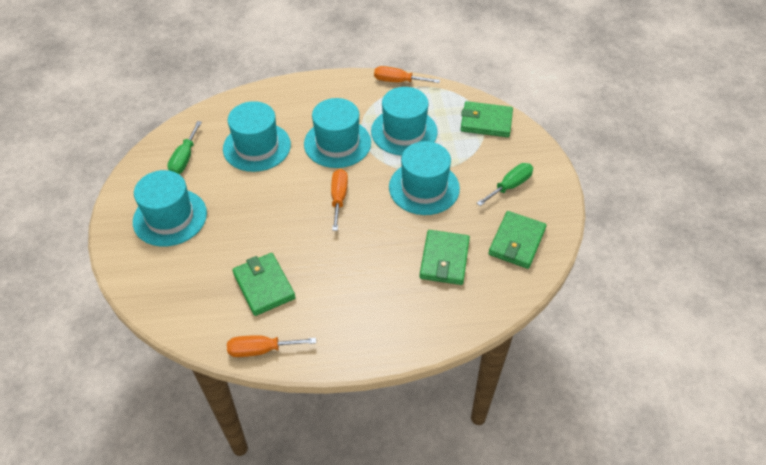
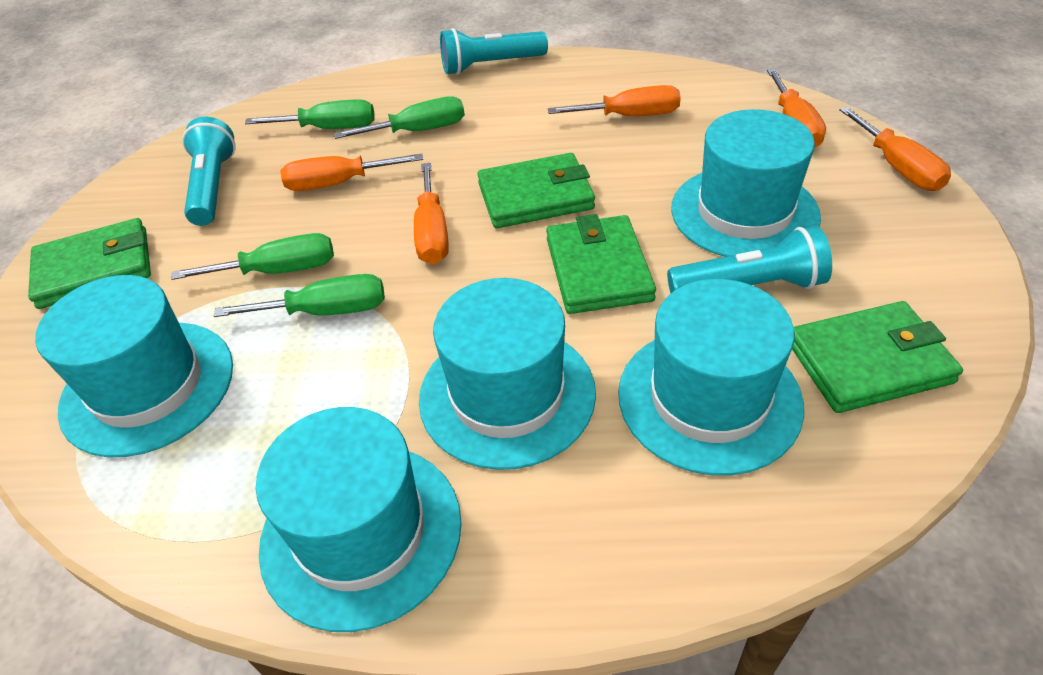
green screwdriver: [167,121,202,174] [477,163,533,206] = 2 -> [171,233,334,280] [214,274,385,317] [245,99,375,129] [334,96,465,139] = 4
orange screwdriver: [227,335,316,357] [331,169,348,231] [374,66,440,83] = 3 -> [280,153,423,191] [414,163,449,264] [548,85,681,116] [767,69,826,148] [839,107,951,191] = 5
turquoise flashlight: none = 0 -> [182,117,235,226] [440,28,548,75] [667,226,832,293] = 3

